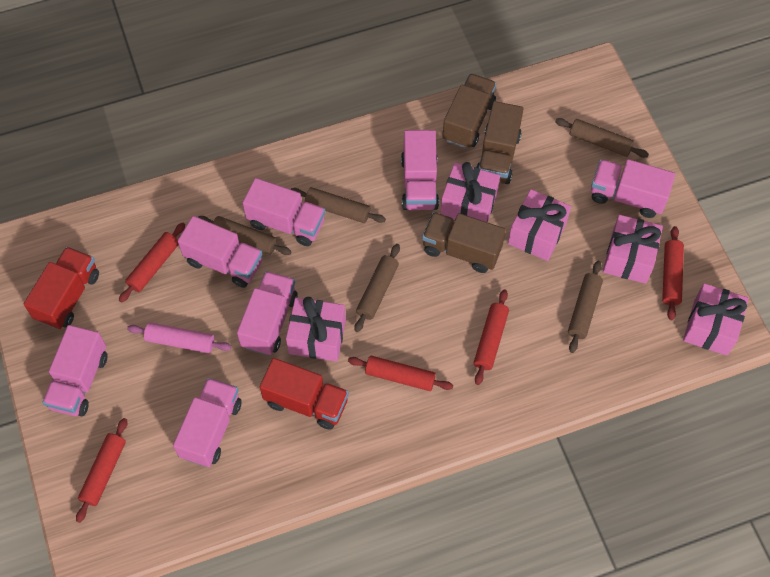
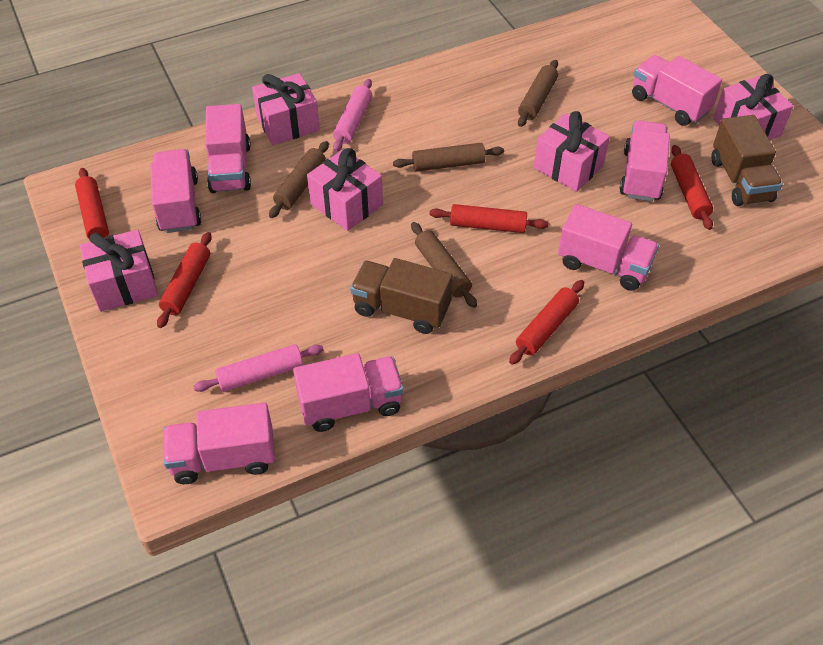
brown rolling pin: [198,216,291,255] [290,187,386,223] [354,244,400,332] [555,118,649,158] [568,261,603,353] = 5 -> [269,141,329,218] [393,143,504,172] [411,222,477,308] [518,60,558,127] = 4
brown truck: [422,212,506,273] [443,73,496,149] [476,101,523,184] = 3 -> [350,258,453,334] [712,115,783,206] = 2
pink rolling pin: [127,322,232,353] = 1 -> [193,344,324,392] [333,79,372,152] = 2
red truck: [24,247,99,329] [260,358,349,430] = 2 -> none = 0

